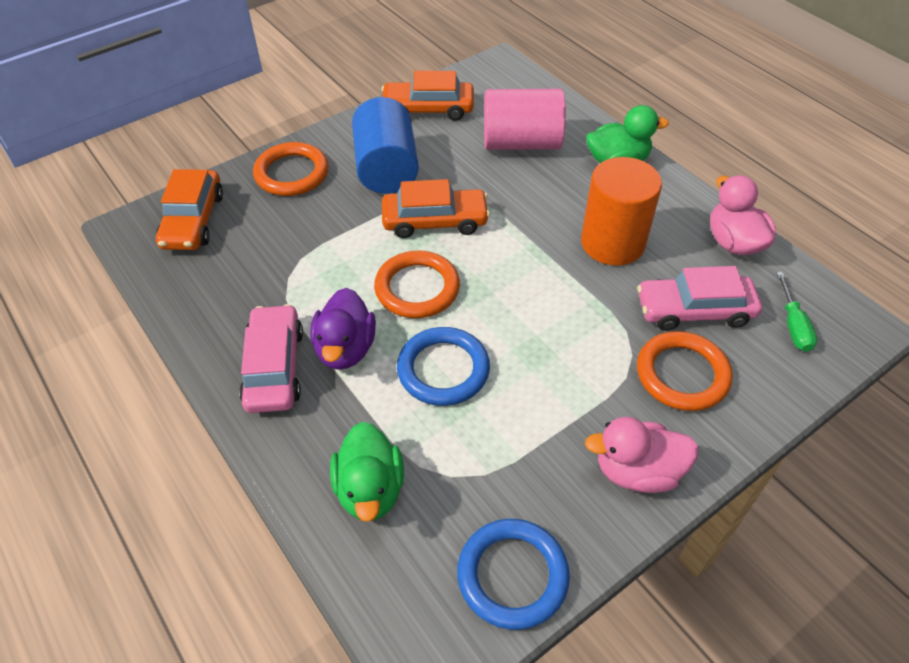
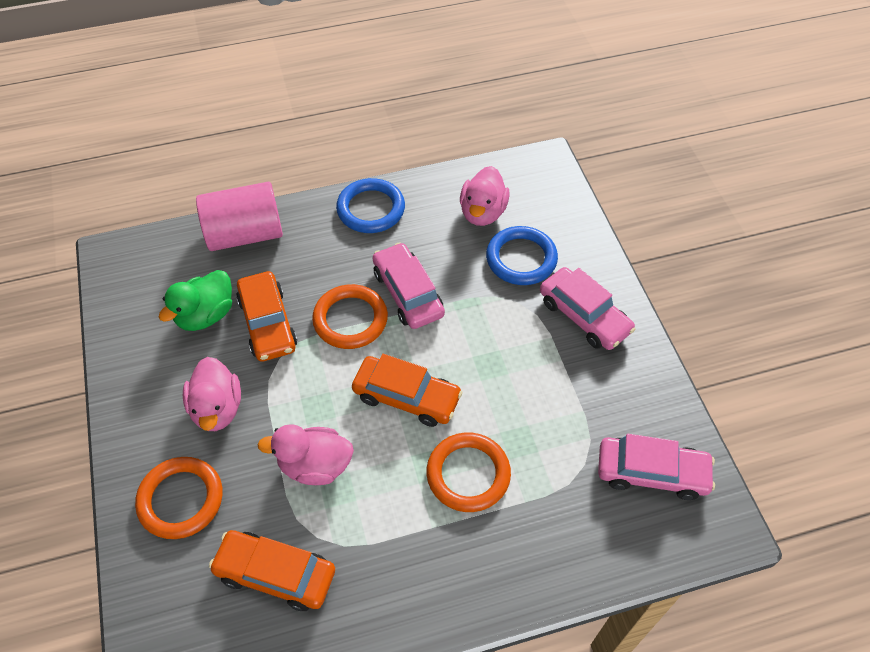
blue cylinder: [352,97,419,194] = 1 -> none = 0
green duck: [330,422,404,522] [586,105,669,163] = 2 -> [159,270,232,331] = 1
green screwdriver: [777,272,817,352] = 1 -> none = 0
orange cylinder: [581,157,662,266] = 1 -> none = 0
pink car: [239,304,303,413] [637,266,762,331] = 2 -> [373,242,445,329] [540,267,636,350] [598,434,715,500] = 3
pink duck: [585,417,699,493] [710,175,776,255] = 2 -> [183,357,241,431] [257,424,354,485] [460,166,510,226] = 3
purple duck: [310,288,376,370] = 1 -> none = 0

